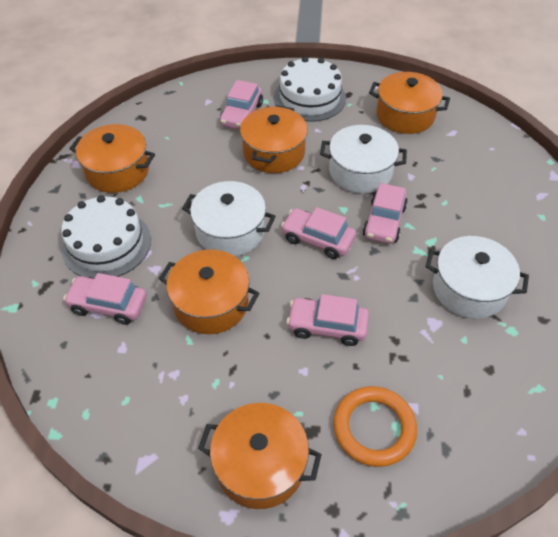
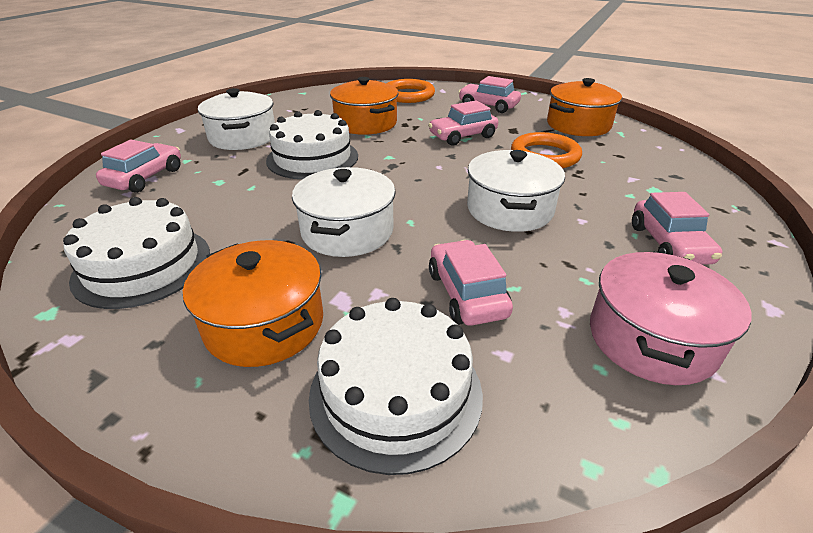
orange pot: [69,124,155,193] [159,249,259,334] [198,403,322,509] [240,105,308,173] [369,72,450,134] = 5 -> [183,240,323,367] [330,77,399,135] [547,78,622,136] = 3
orange ring: [333,386,417,467] = 1 -> [386,79,435,103] [511,132,582,168] = 2
pink pot: none = 0 -> [590,251,752,385] = 1
white cake: [61,195,151,278] [274,57,346,122] = 2 -> [63,197,210,309] [266,110,358,179] [309,298,483,475] = 3

